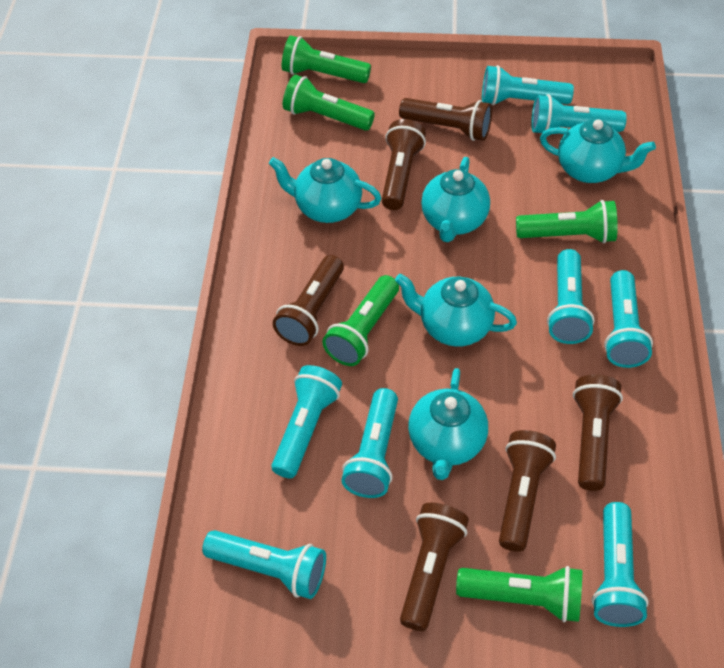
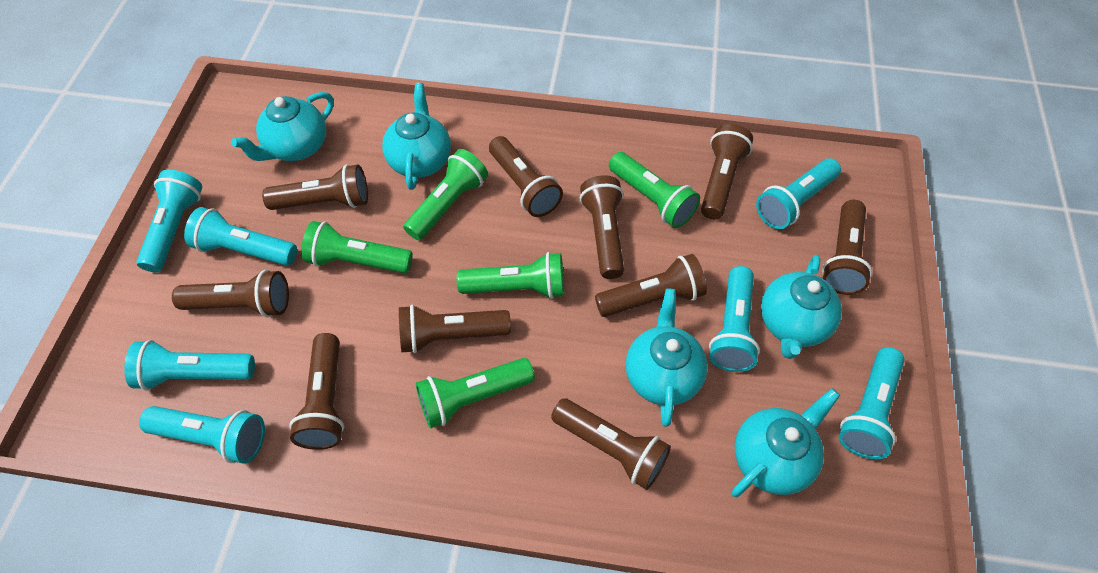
brown flashlight: [273,255,344,346] [382,119,426,210] [399,98,492,141] [400,503,469,631] [499,430,556,552] [573,374,623,491] = 6 -> [172,270,289,317] [262,164,368,210] [289,333,344,450] [399,304,511,353] [489,136,563,217] [551,398,671,490] [580,175,624,279] [595,254,707,317] [701,124,753,219] [822,200,872,295] = 10
turquoise flashlight: [202,530,326,599] [272,365,342,478] [341,388,398,498] [482,65,574,105] [531,94,627,133] [547,249,595,344] [592,502,649,627] [604,270,653,368] = 8 -> [124,340,255,391] [136,170,202,272] [139,406,265,464] [184,207,297,266] [709,266,760,372] [756,158,841,229] [839,347,905,459] = 7

